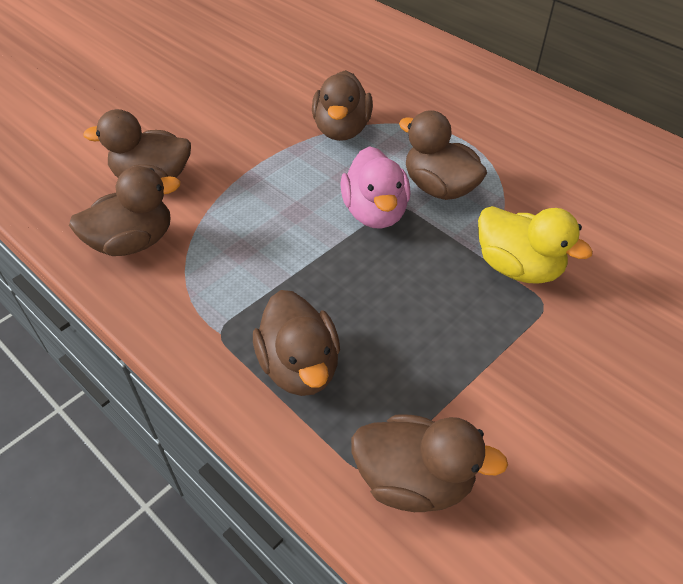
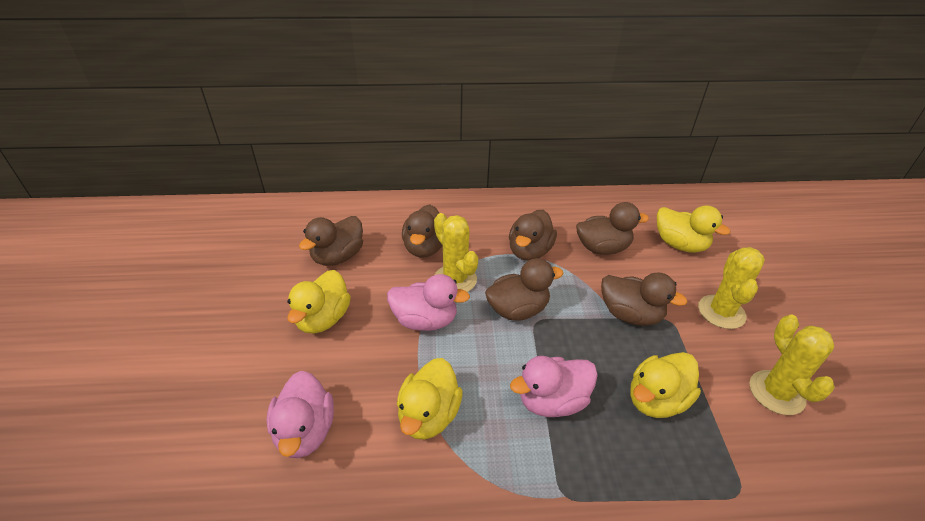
pink duck: [340,146,410,229] = 1 -> [267,371,334,458] [387,274,470,331] [510,356,598,417] = 3
yellow cactus: none = 0 -> [434,213,478,292] [698,247,765,329] [749,315,835,415] = 3
yellow duck: [478,206,593,284] = 1 -> [287,270,351,333] [397,358,463,440] [630,352,701,418] [657,205,730,253] = 4

